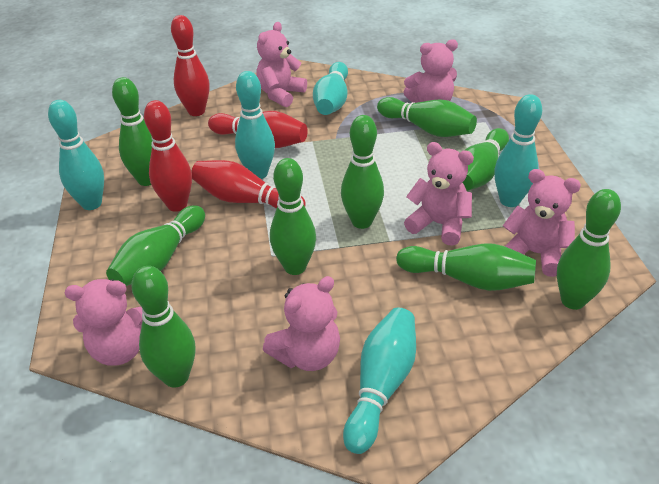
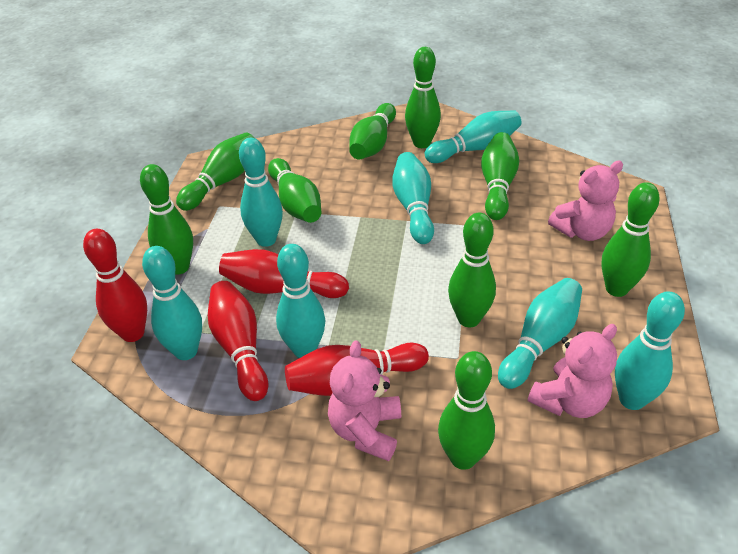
pink teddy bear: [65,279,143,366] [256,22,307,107] [263,276,340,371] [403,39,458,103] [404,142,474,246] [503,169,581,277] = 6 -> [328,340,401,461] [528,324,617,418] [548,160,623,241] = 3
turquoise bowling pin: [48,100,104,210] [235,71,275,179] [313,62,348,115] [343,308,416,454] [494,94,542,207] = 5 -> [142,246,202,360] [239,138,283,247] [276,244,325,358] [392,152,434,244] [425,110,521,163] [498,278,582,389] [615,291,685,410] = 7

